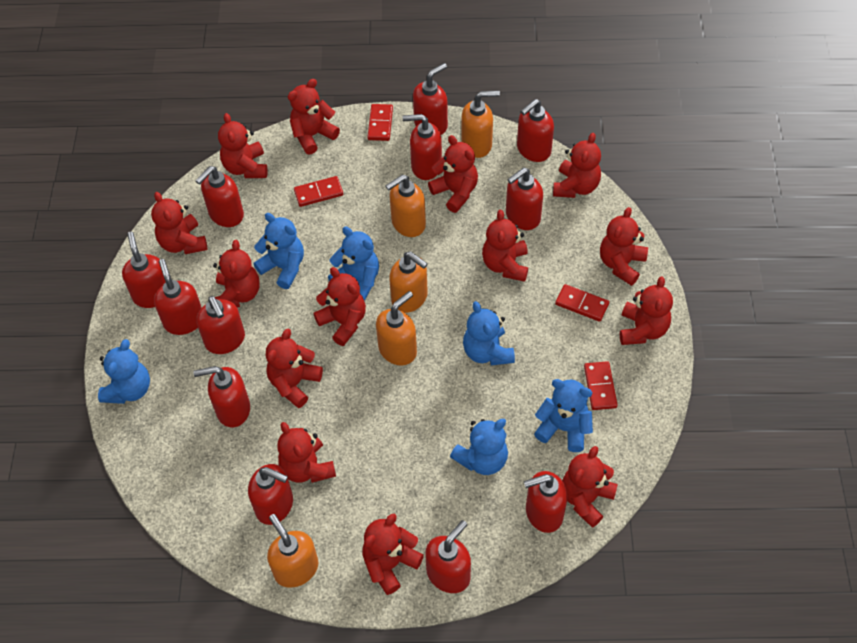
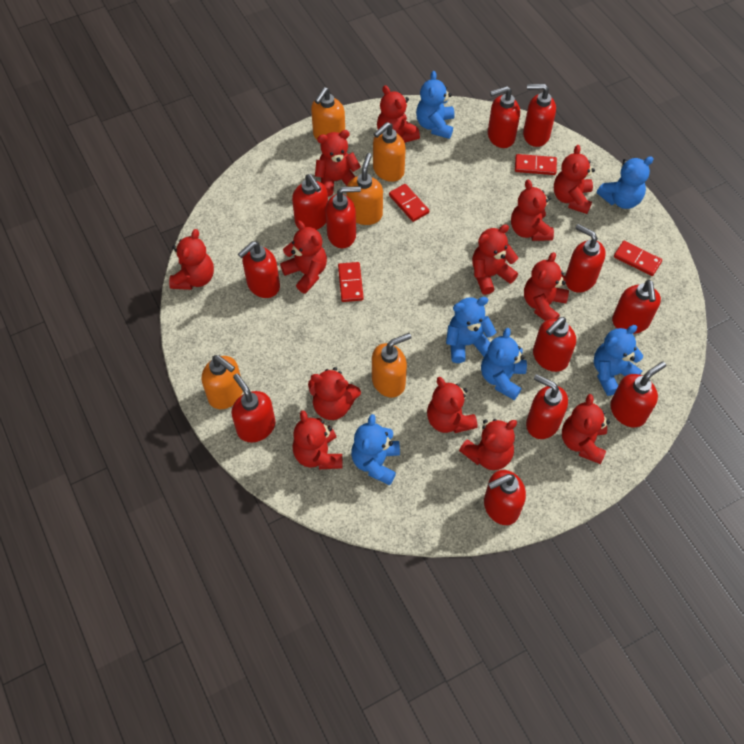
red teddy bear: [151,192,208,254] [213,240,260,307] [218,113,267,178] [266,329,323,408] [277,422,336,483] [288,79,340,155] [313,267,366,346] [362,514,424,595] [428,135,478,213] [482,210,528,282] [553,133,601,198] [562,446,618,528] [600,207,648,286] [620,276,673,345] = 14 -> [169,229,214,290] [280,221,327,294] [292,410,343,469] [308,367,361,420] [315,130,361,197] [377,85,420,143] [427,377,478,433] [459,419,517,470] [472,224,518,295] [511,180,554,241] [524,252,569,321] [554,145,595,214] [562,394,610,464] = 13

